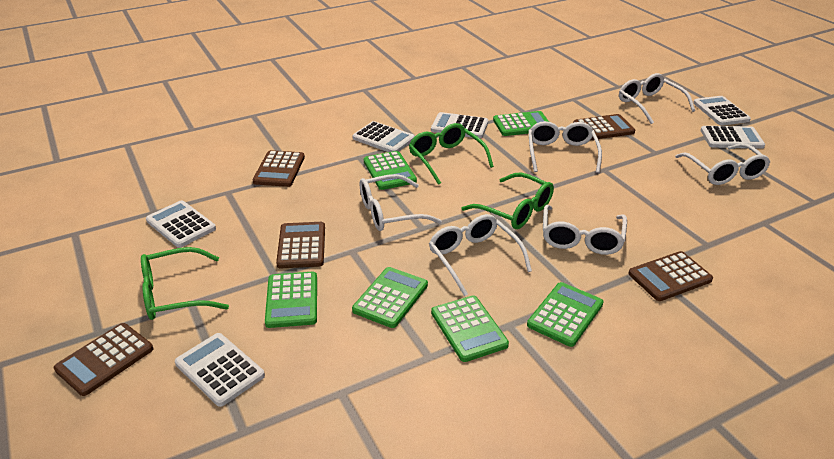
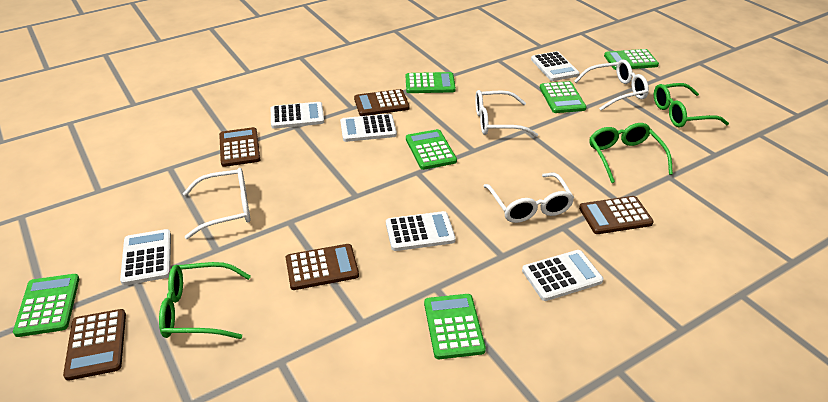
white glasses: [360,174,442,231] [429,214,532,296] [528,121,602,173] [543,205,627,255] [619,73,695,124] [675,143,770,185] = 6 -> [183,168,251,239] [475,90,538,137] [484,173,574,223] [574,60,649,110] = 4

